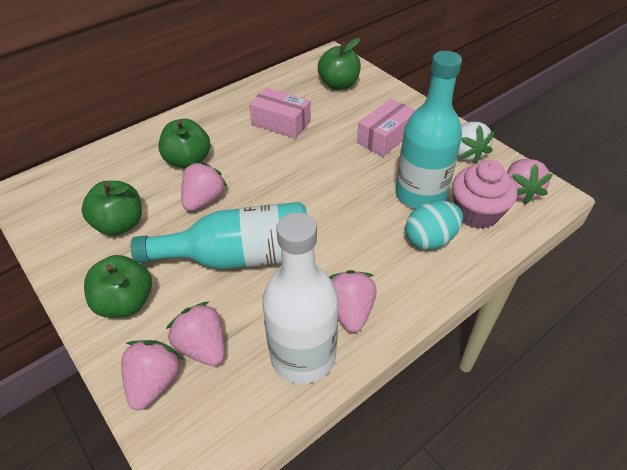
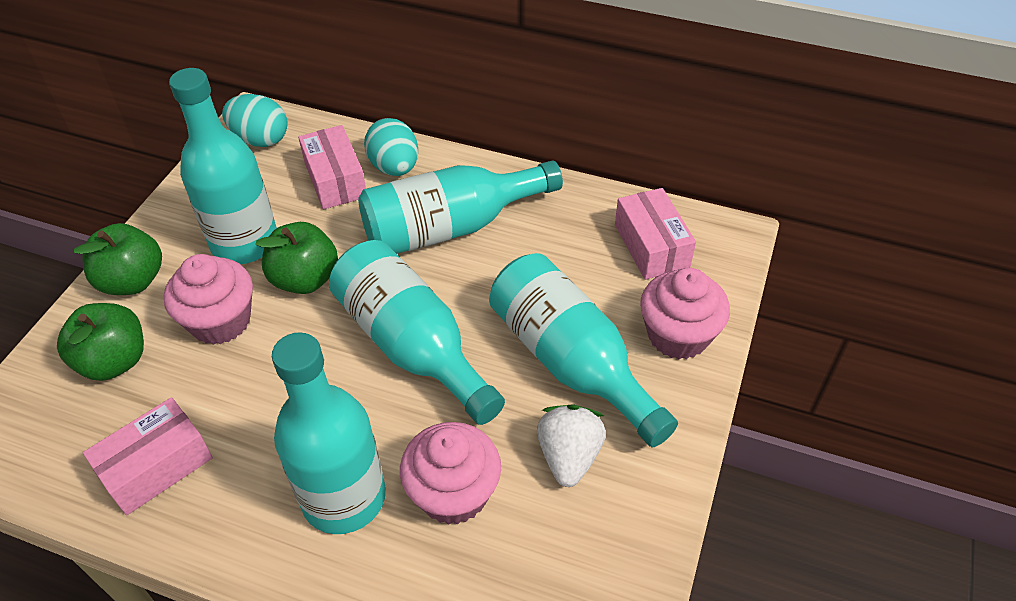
green apple: [81,181,142,236] [84,255,152,318] [159,119,211,169] [318,38,361,90] = 4 -> [57,303,144,381] [74,223,162,295] [255,222,338,294] = 3
pink box: [249,88,311,139] [357,99,415,157] = 2 -> [83,397,213,515] [298,125,366,209] [615,188,696,280] = 3
pink cupcake: [452,160,517,229] = 1 -> [164,254,253,345] [400,422,501,525] [640,268,730,359] = 3
pink strawberry: [121,340,183,410] [166,302,225,366] [181,162,227,211] [329,270,377,333] [507,159,553,204] = 5 -> none = 0
turquoise bottle: [131,202,307,270] [395,51,462,209] = 2 -> [169,68,277,264] [272,332,386,534] [329,240,505,425] [358,160,563,254] [489,253,678,447] = 5
turquoise egg: [405,201,463,250] = 1 -> [222,94,288,147] [364,118,418,176] = 2
white bottle: [262,212,338,384] = 1 -> none = 0

